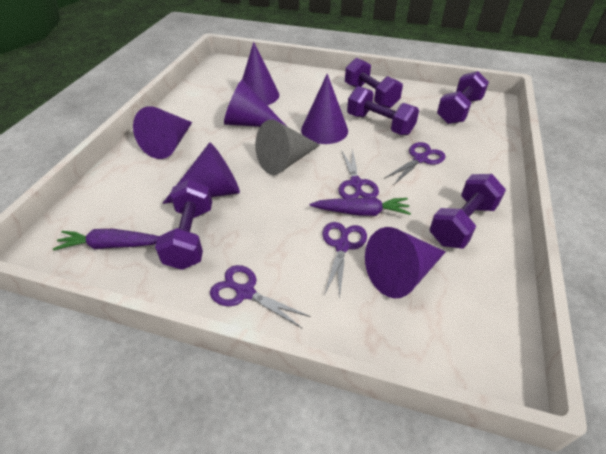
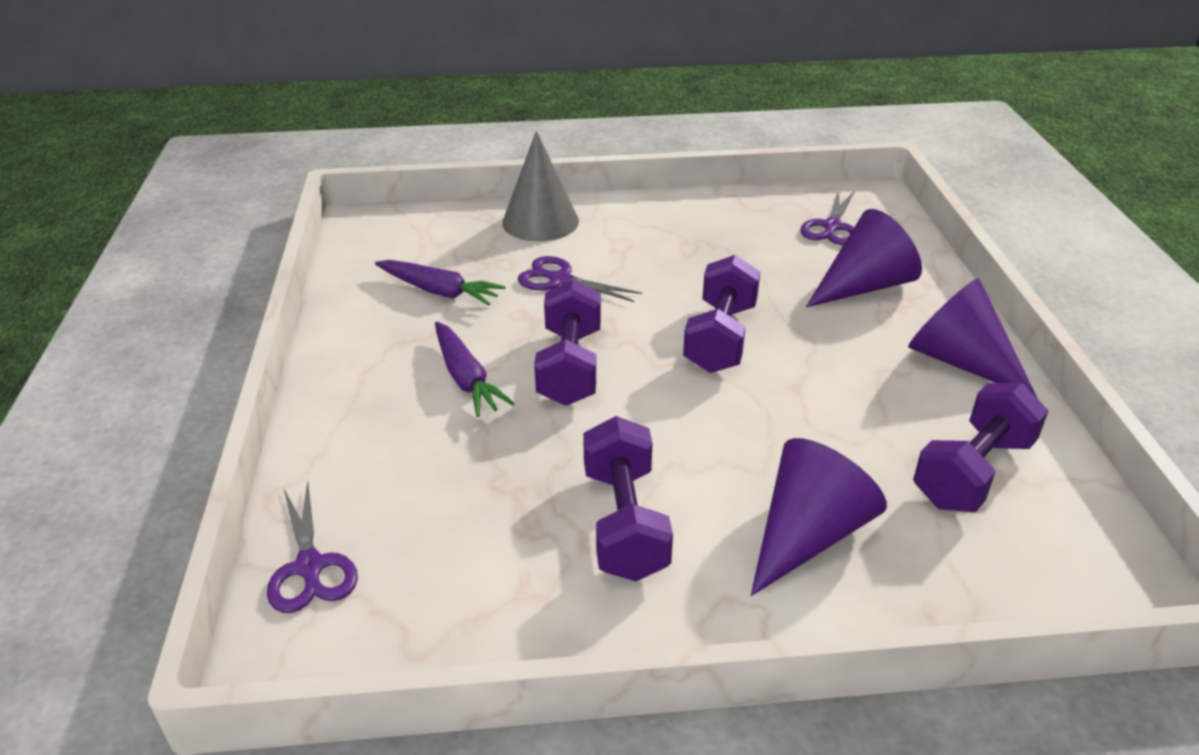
purple cone: [133,106,192,159] [162,143,240,204] [224,79,286,127] [242,42,279,105] [301,74,348,144] [365,227,445,298] = 6 -> [751,438,887,596] [806,209,922,307] [908,278,1038,399] = 3
purple dumbbell: [155,179,212,270] [345,58,403,108] [347,86,419,135] [429,174,506,249] [437,71,489,124] = 5 -> [534,279,601,406] [583,416,673,581] [683,255,760,373] [913,382,1049,512] = 4
purple scissors: [210,265,311,329] [322,222,367,299] [339,149,379,198] [384,142,446,184] = 4 -> [267,480,358,613] [518,256,642,302] [800,190,855,245] = 3

